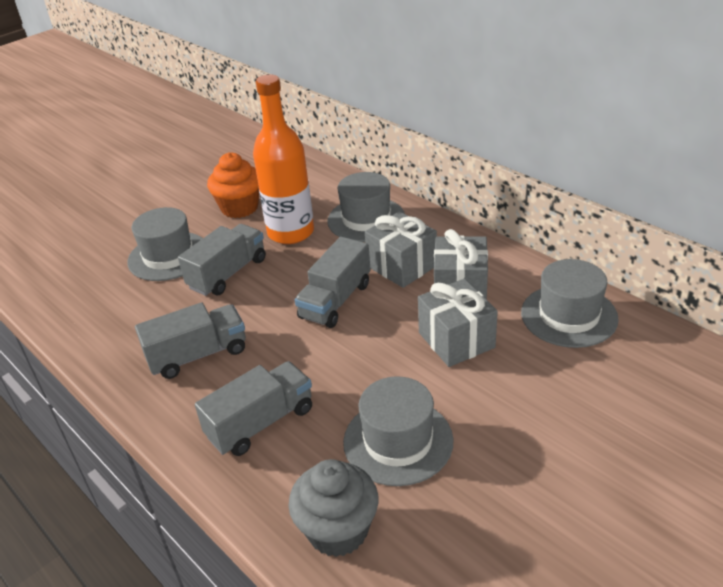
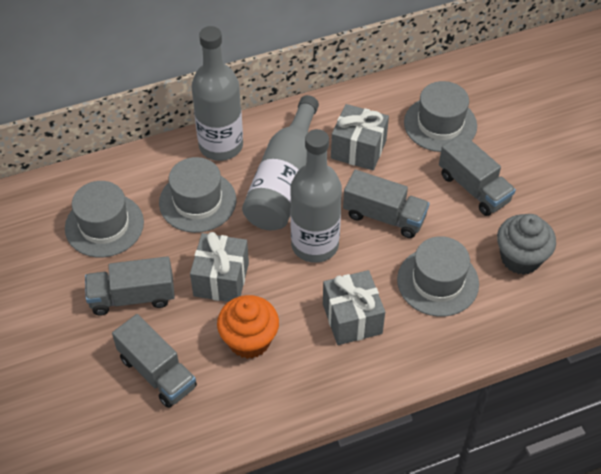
grey bottle: none = 0 -> [191,26,243,161] [242,95,319,231] [290,129,342,263] = 3
orange bottle: [253,75,314,244] = 1 -> none = 0

